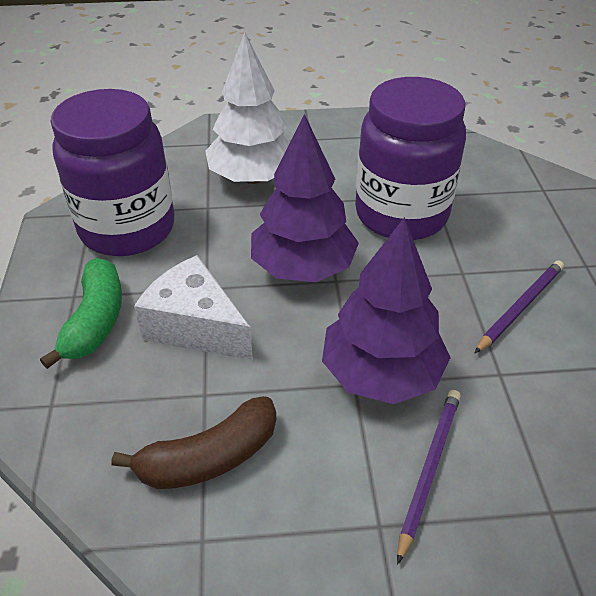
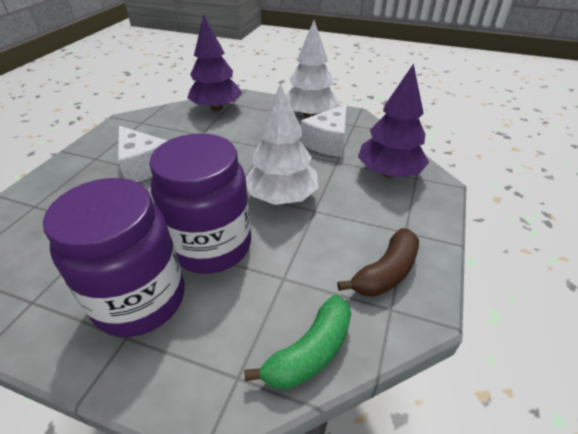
purple pencil: [397,390,461,564] [475,260,564,353] = 2 -> none = 0
white cheese: [134,255,253,360] = 1 -> [118,126,167,182] [300,104,347,157] = 2
white tree: [206,32,290,184] = 1 -> [246,83,319,205] [286,20,339,118] = 2

